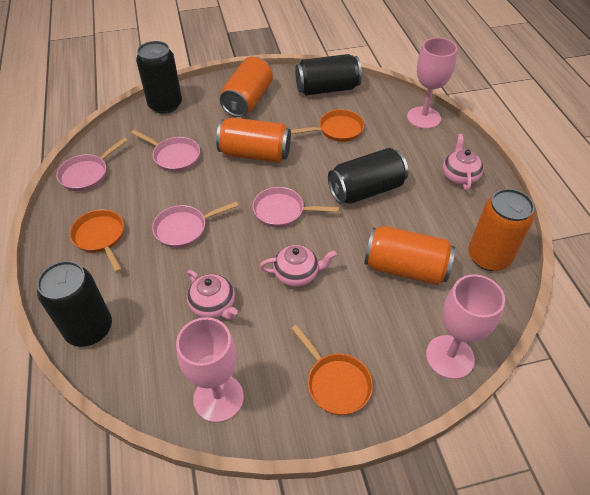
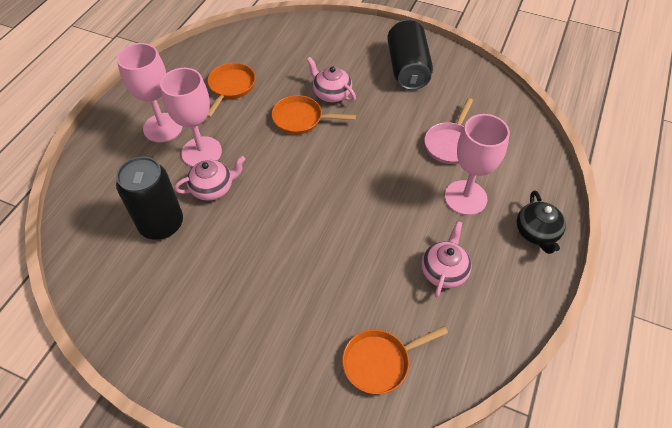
black can: [37,261,112,347] [136,41,182,114] [295,54,362,95] [328,148,408,204] = 4 -> [116,156,183,240] [387,20,433,90] = 2
black teapot: none = 0 -> [517,190,566,254] = 1
orange can: [216,117,291,163] [220,57,273,117] [364,226,455,285] [468,189,535,271] = 4 -> none = 0
pink pan: [56,137,128,191] [131,130,200,172] [152,201,238,248] [252,187,339,227] = 4 -> [424,98,473,164] = 1

